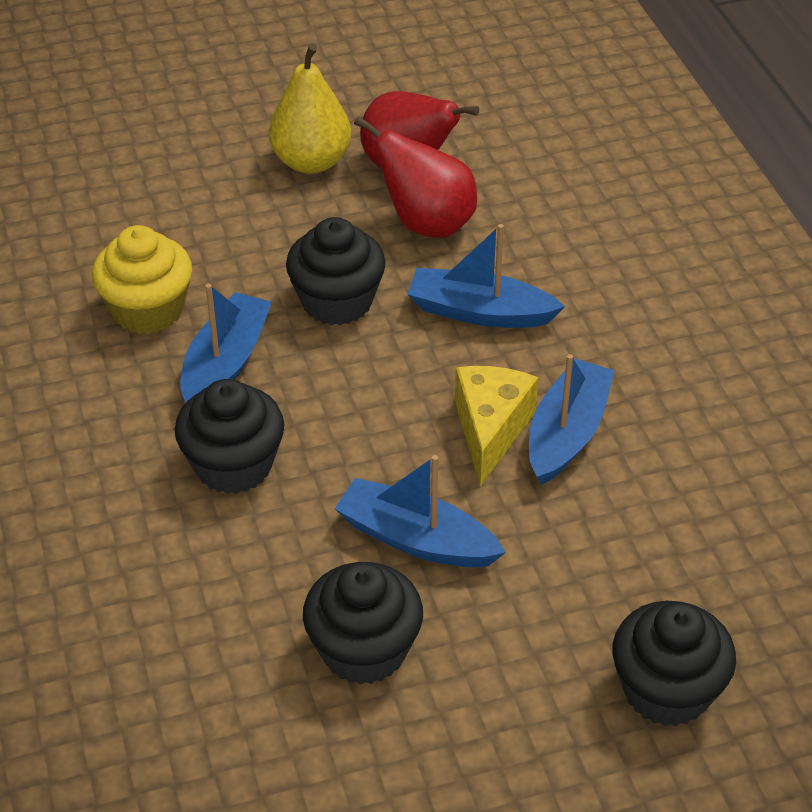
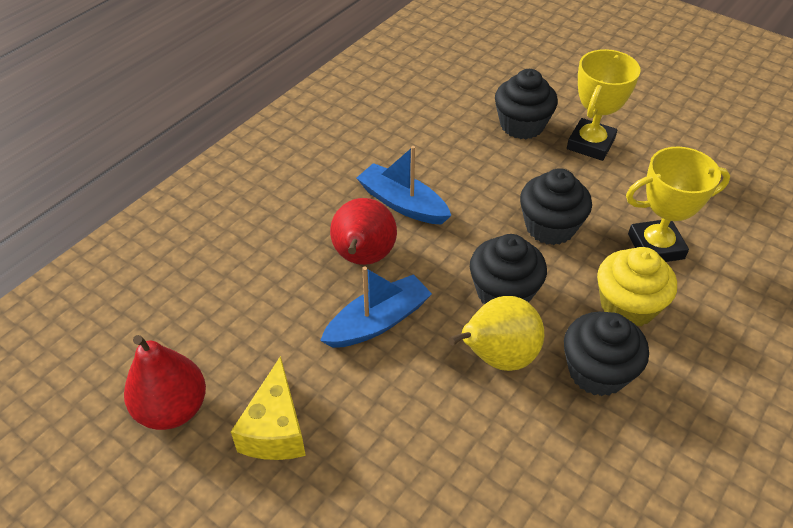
blue boat: [180,284,272,403] [335,455,506,568] [408,224,565,328] [529,354,615,485] = 4 -> [320,267,432,348] [357,146,452,224] = 2
yellow trophy: none = 0 -> [567,49,641,161] [626,146,731,262] = 2

